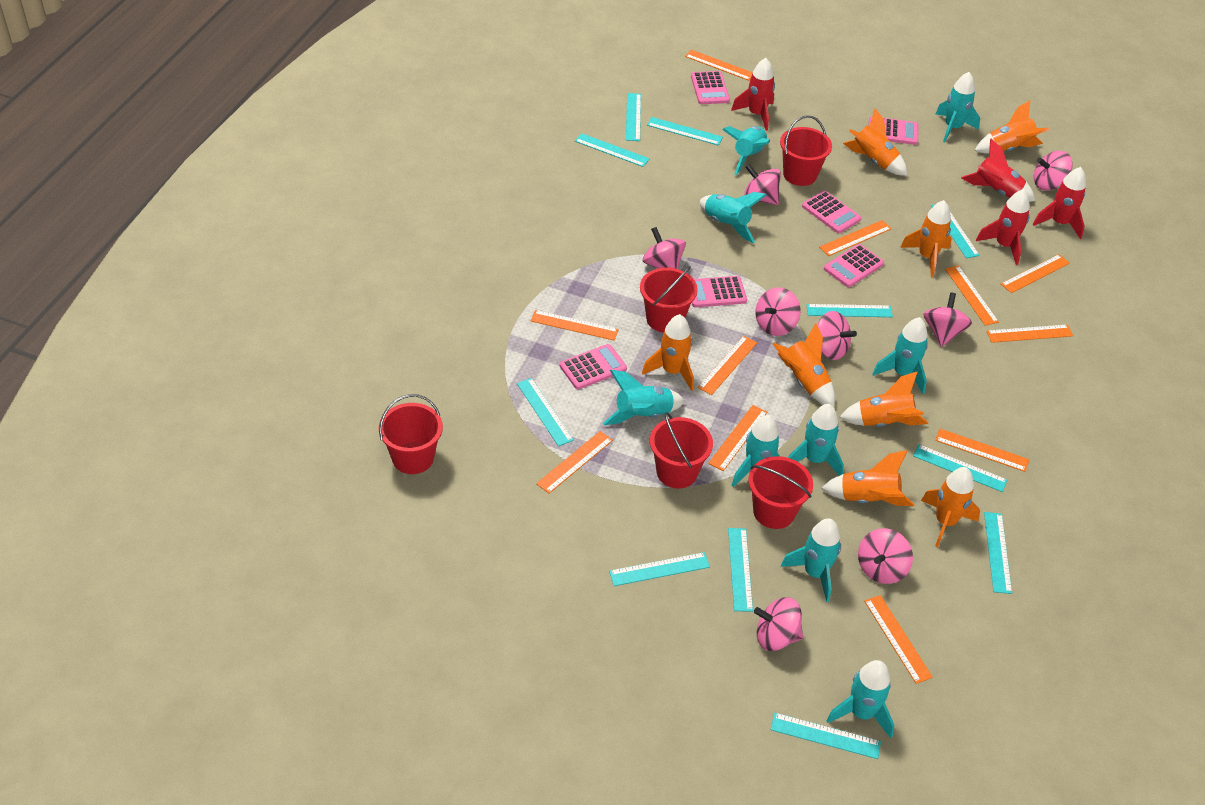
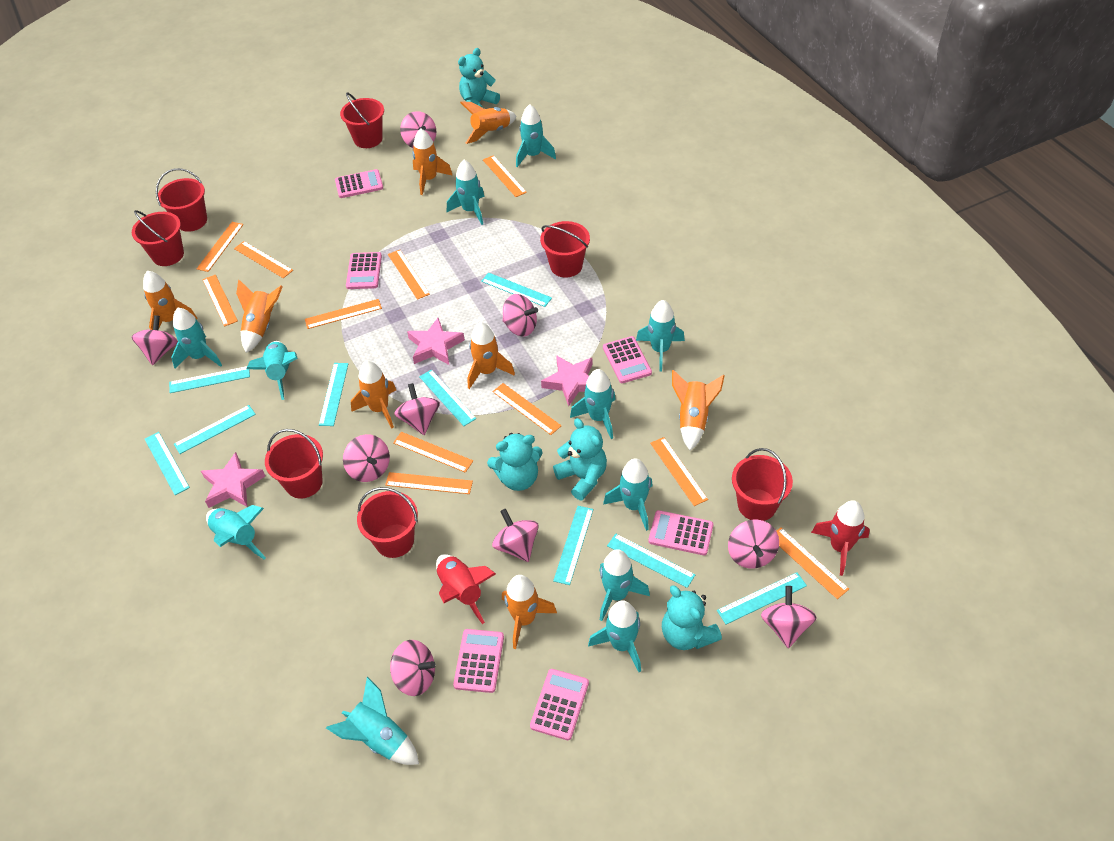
pink spinning top: [643,227,686,269] [744,164,781,205] [754,597,803,651] [756,287,801,336] [817,311,857,360] [858,528,913,584] [924,292,972,347] [1034,151,1073,190] = 8 -> [132,315,178,365] [343,434,390,482] [390,640,436,696] [394,383,440,435] [400,111,436,148] [492,509,539,562] [502,294,538,336] [728,520,779,569] [761,586,817,648] = 9
pink star: none = 0 -> [201,452,265,508] [407,318,465,365] [541,355,592,406] = 3
red bucket: [379,394,443,474] [640,266,698,333] [650,412,713,489] [748,456,813,529] [780,115,832,186] = 5 -> [132,210,184,266] [156,168,207,232] [265,429,323,498] [340,92,384,148] [357,487,418,558] [540,221,590,278] [732,448,793,521] = 7
red rocket: [731,58,775,131] [961,139,1035,202] [976,189,1030,265] [1033,167,1086,239] = 4 -> [436,554,496,624] [811,500,870,576] = 2
turquoise rocket: [603,370,685,425] [700,192,766,243] [722,126,770,175] [731,415,780,487] [781,518,841,602] [788,404,844,476] [826,660,894,738] [872,317,928,394] [936,72,980,142] = 9 -> [171,308,222,368] [206,505,266,559] [247,341,298,400] [326,677,419,765] [447,160,485,225] [516,104,556,167] [570,369,616,439] [588,600,641,672] [599,549,650,621] [603,458,653,531] [636,300,685,371] = 11
turquoise ruler: [517,378,574,446] [575,133,650,167] [609,552,710,586] [626,93,641,141] [647,117,723,146] [728,528,753,612] [771,713,881,759] [806,304,893,317] [913,444,1007,492] [931,204,980,258] [984,512,1012,594] = 11 -> [145,432,190,495] [169,366,250,393] [174,405,256,454] [319,363,348,426] [419,369,476,426] [481,273,552,307] [553,506,593,585] [607,534,695,588] [717,572,807,624] = 9
turquoise teddy bear: none = 0 -> [458,48,500,108] [487,433,543,491] [553,418,607,500] [662,585,722,650] = 4

